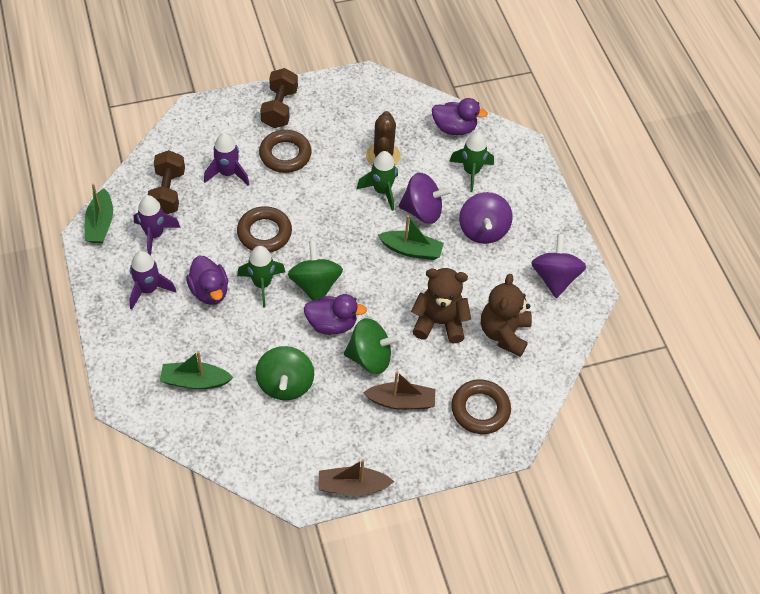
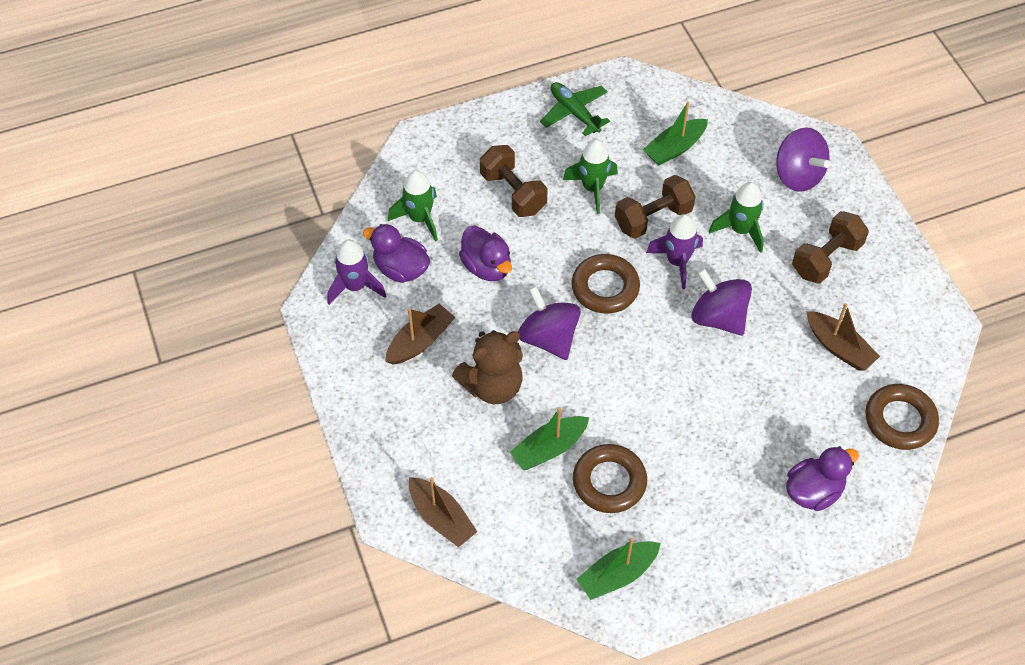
brown boat: [318,459,394,495] [363,371,435,410] = 2 -> [385,304,455,365] [409,477,478,547] [806,303,880,371] = 3
brown cactus: [366,111,401,166] = 1 -> none = 0
brown dumbbell: [148,150,185,214] [260,68,298,128] = 2 -> [480,145,548,217] [615,175,696,239] [792,211,869,284] = 3
brown teddy bear: [411,268,471,344] [481,274,532,357] = 2 -> [452,330,523,404] = 1
green plane: none = 0 -> [540,82,610,136] = 1
green spinning top: [255,346,314,400] [288,240,343,301] [344,318,401,374] = 3 -> none = 0
purple rocket: [129,251,176,309] [133,195,181,256] [204,133,250,186] = 3 -> [327,240,386,305] [646,214,703,289] = 2

